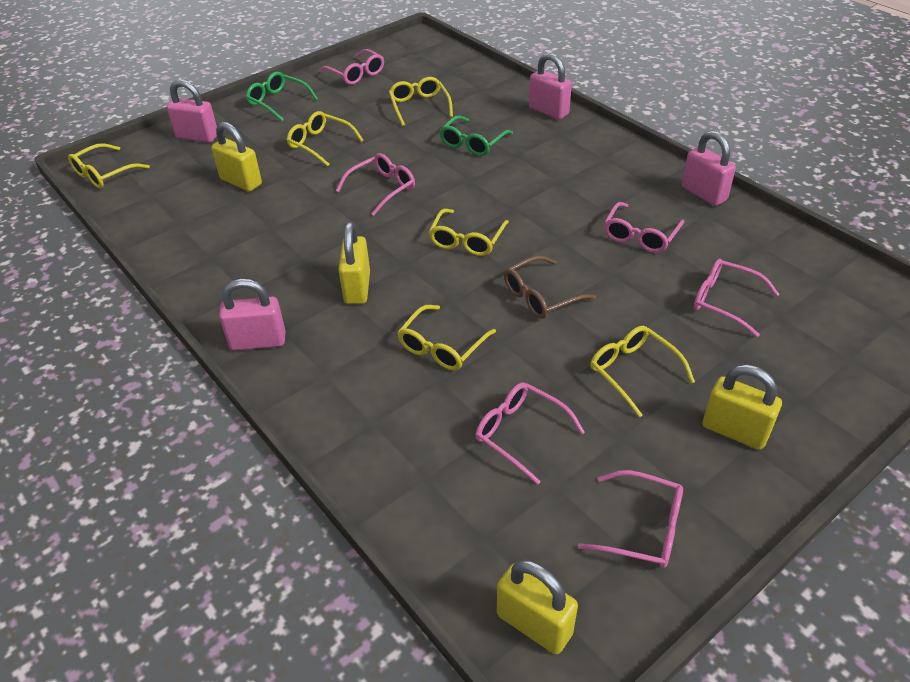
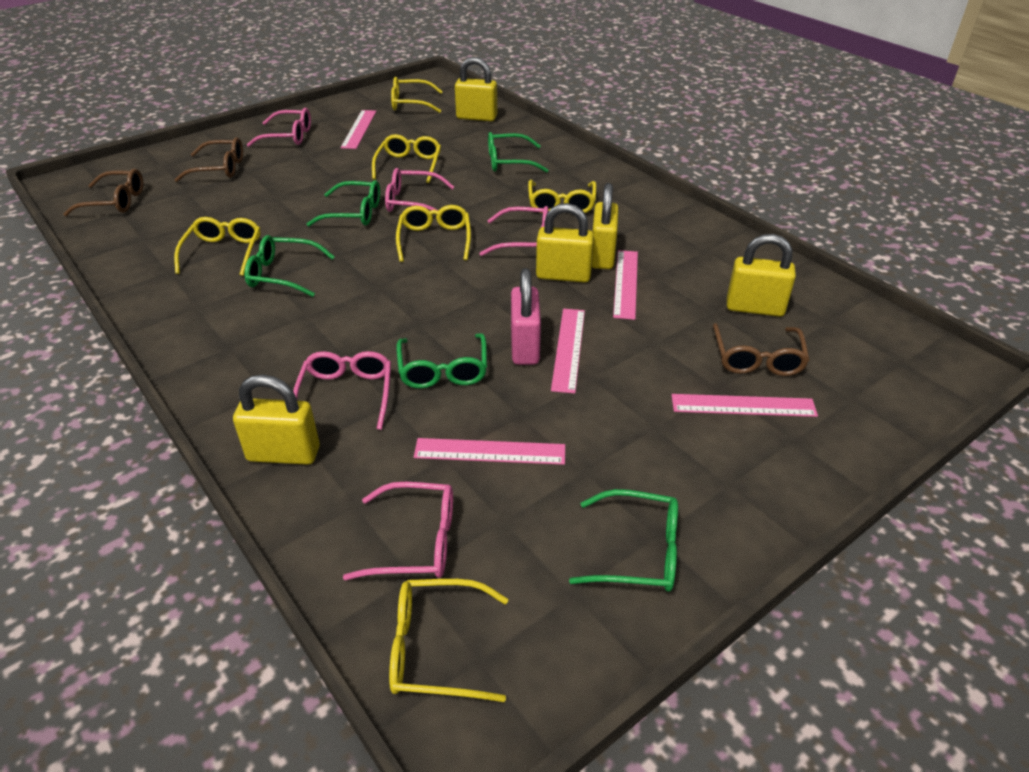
brown glasses: [504,256,596,319] = 1 -> [64,169,143,216] [174,137,243,182] [713,323,809,376] = 3
green glasses: [246,72,318,121] [439,115,513,156] = 2 -> [245,235,335,297] [307,180,380,226] [397,333,487,388] [488,132,548,173] [569,489,678,592] = 5
pink glasses: [319,49,384,85] [336,153,415,216] [475,382,585,485] [578,470,683,568] [604,202,684,253] [694,259,780,337] = 6 -> [247,108,311,147] [293,351,391,430] [343,482,453,580] [385,168,454,212] [479,206,549,256] = 5
pink padlock: [166,80,217,143] [219,279,286,351] [529,53,572,120] [682,131,736,206] = 4 -> [511,268,541,365] = 1
pink ruler: none = 0 -> [340,110,376,149] [414,438,565,465] [551,309,585,394] [613,250,638,320] [671,394,818,417] = 5
yellow padlock: [211,122,262,192] [338,222,370,304] [497,559,578,654] [703,365,782,450] = 4 -> [233,374,320,465] [455,57,497,121] [536,203,594,283] [592,183,619,269] [727,234,796,317] = 5

